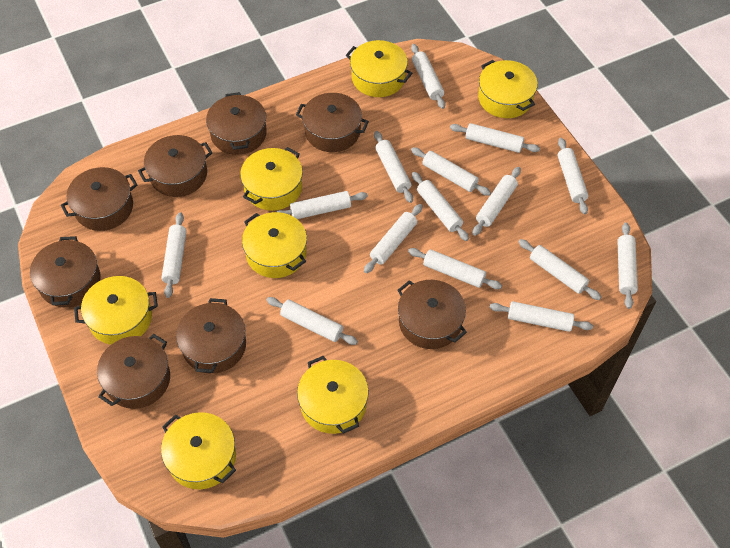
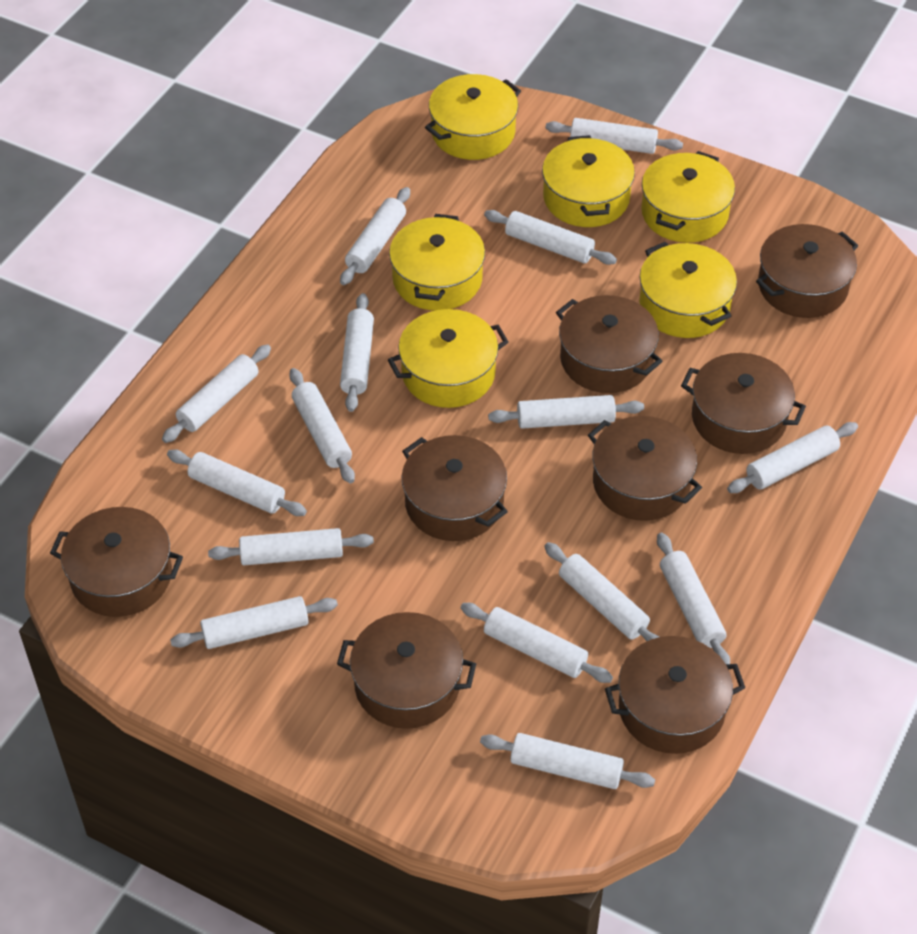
yellow pot: [74,276,158,345] [161,412,236,489] [240,147,303,211] [242,212,307,278] [297,356,369,434] [346,40,412,97] [478,60,538,118] = 7 -> [388,309,509,408] [389,214,485,311] [425,74,521,160] [542,135,635,227] [639,242,737,338] [641,151,735,243] = 6

